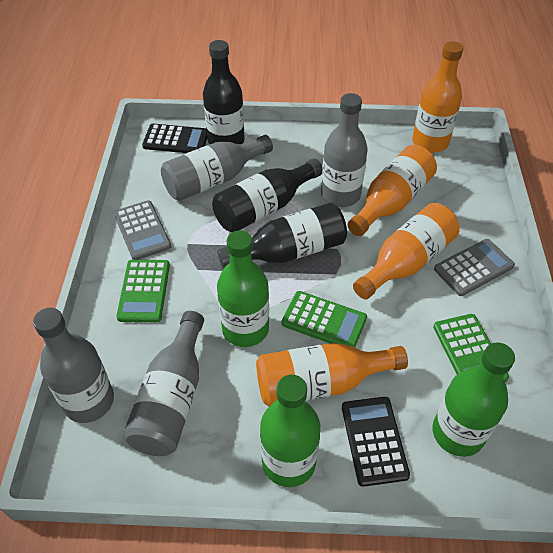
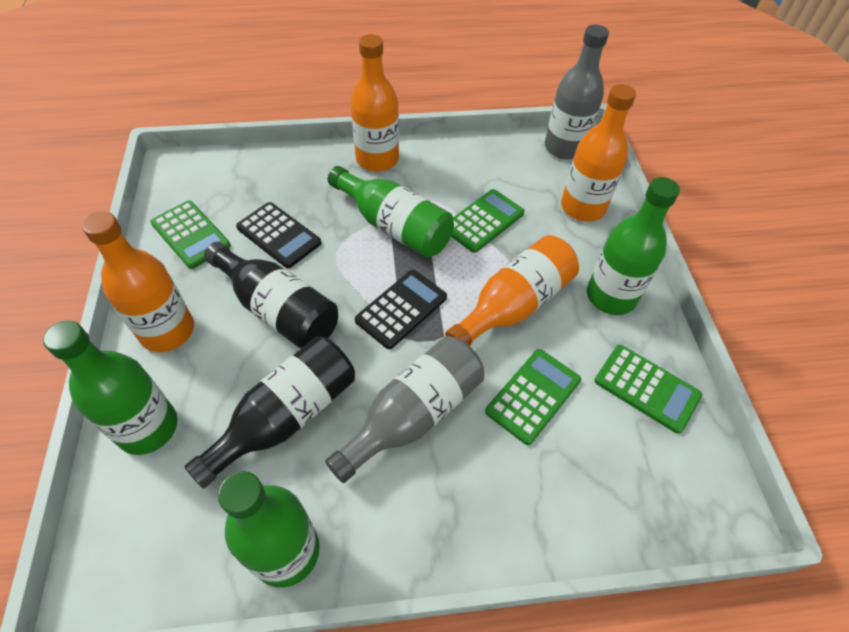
black bottle: [203,40,245,145] [212,158,323,232] [217,203,347,269] = 3 -> [184,336,355,489] [204,242,338,349] = 2
green bottle: [217,230,269,347] [260,375,320,487] [432,343,515,457] = 3 -> [43,320,178,455] [218,471,320,588] [328,166,454,258] [587,177,680,315] = 4
green calculator: [116,260,170,322] [281,291,367,347] [433,314,509,382] = 3 -> [150,201,231,269] [451,189,525,253] [485,349,581,445] [594,345,702,434] = 4
grey bottle: [33,308,114,423] [123,311,204,456] [161,135,273,201] [321,93,368,207] = 4 -> [325,336,484,483] [544,24,609,160] = 2
grey calculator: [114,200,171,260] [434,239,515,296] = 2 -> none = 0

